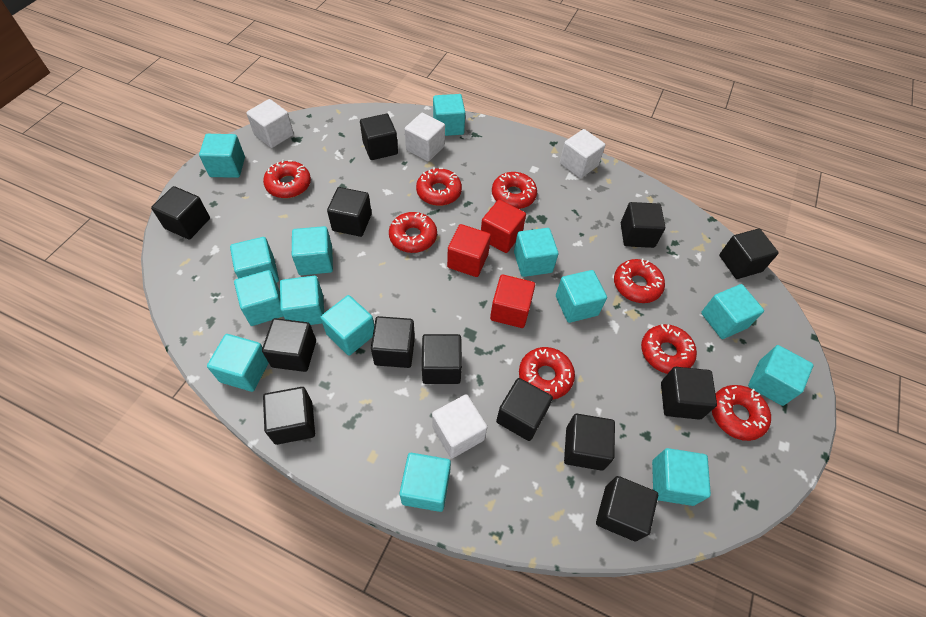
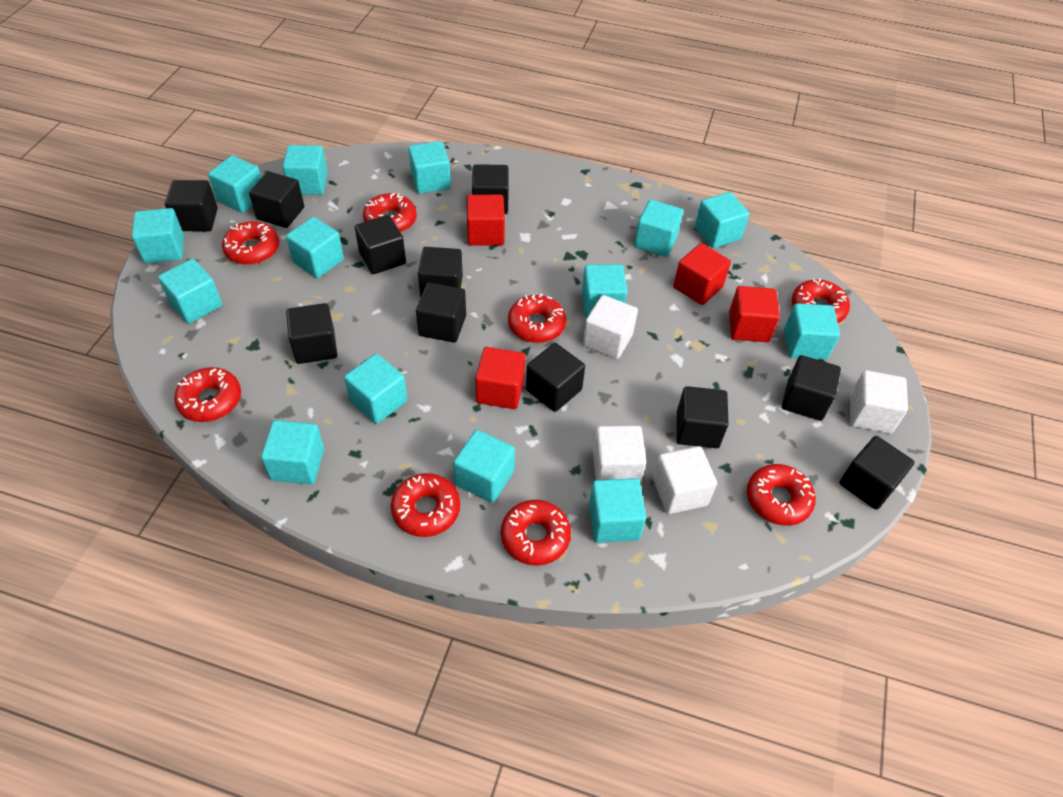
black cube: [151,186,210,240] [262,318,316,372] [263,387,315,445] [327,187,372,237] [360,114,398,160] [371,316,415,368] [422,334,462,384] [496,378,553,441] [564,414,615,471] [596,476,658,542] [621,202,665,248] [661,367,717,420] [719,229,779,279] = 13 -> [165,180,218,231] [249,171,304,228] [286,303,337,364] [355,215,406,274] [416,282,466,343] [418,247,463,297] [472,164,509,214] [526,343,585,412] [677,386,729,448] [782,355,841,421] [839,436,915,510] = 11
red cube: [447,224,491,277] [481,200,526,253] [490,274,535,328] = 3 -> [467,195,505,246] [475,347,525,409] [673,243,731,305] [729,286,780,342] = 4

